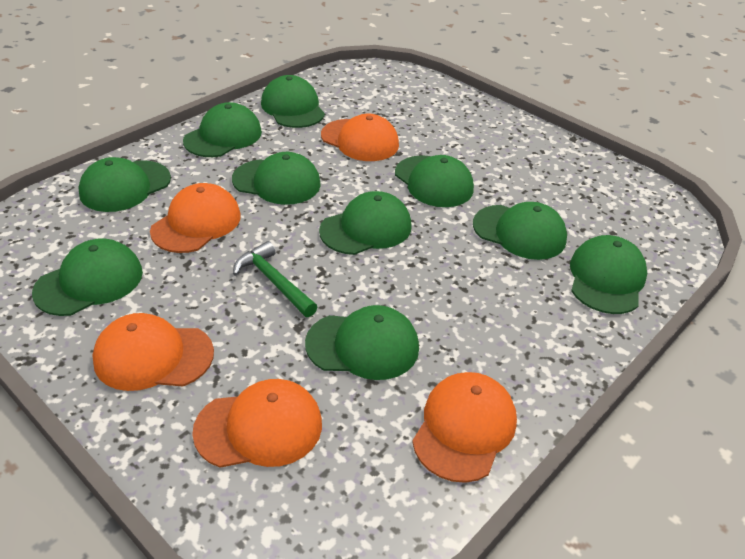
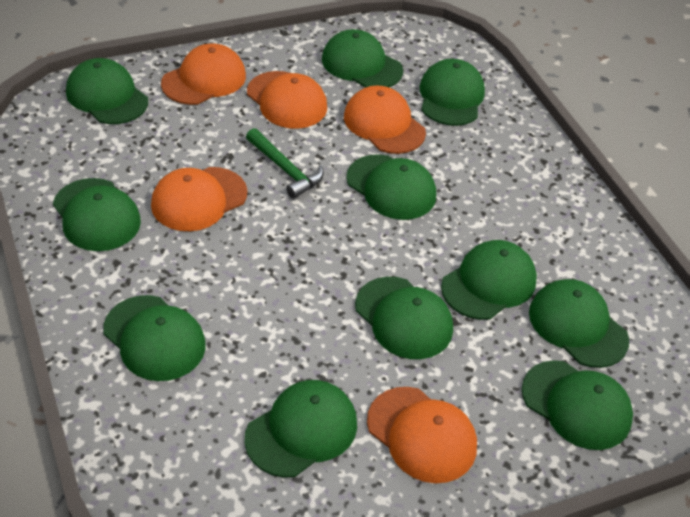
green cap: [32,239,143,316] [78,157,171,212] [183,102,262,157] [232,152,321,205] [261,75,325,128] [305,305,419,380] [319,191,412,255] [395,155,474,207] [473,202,567,260] [570,235,647,314] = 10 -> [53,178,141,251] [66,58,148,124] [103,295,206,381] [244,380,357,477] [322,29,403,88] [346,154,436,220] [355,277,453,359] [420,59,485,126] [441,240,537,320] [522,360,633,450] [529,279,629,368] = 11

